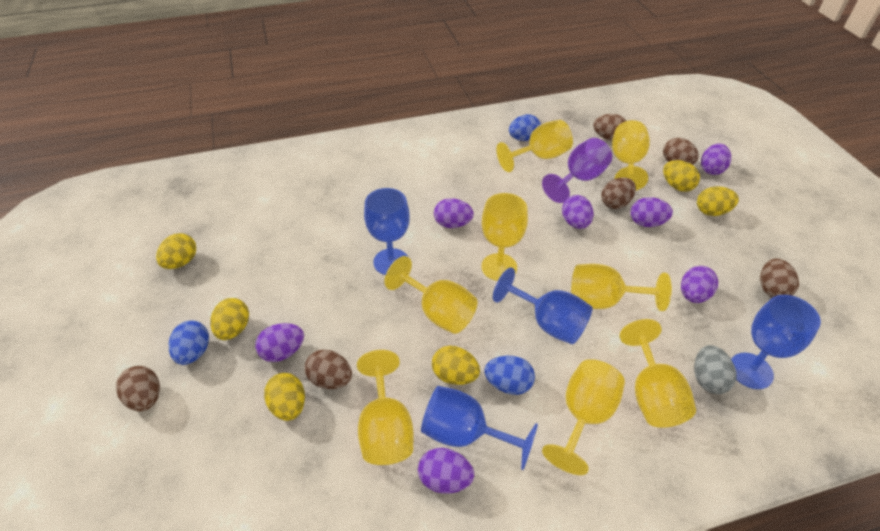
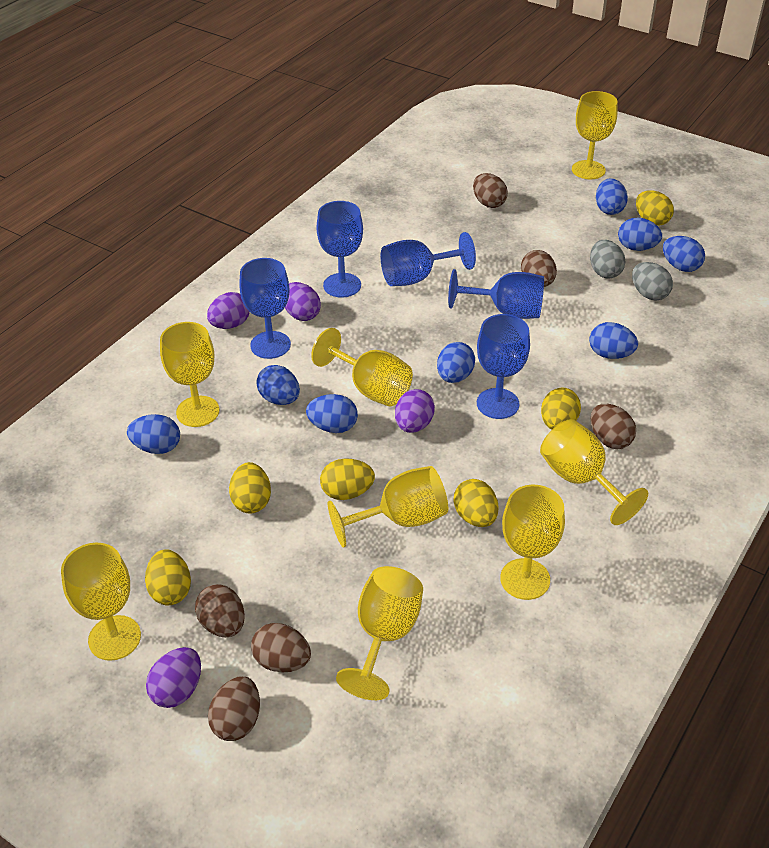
blue egg: [169,320,209,365] [484,356,535,395] [509,114,541,141] = 3 -> [127,414,180,454] [256,365,300,405] [306,394,358,433] [437,342,475,383] [589,322,638,359] [596,178,628,215] [618,218,662,251] [663,236,705,272] = 8
blue goblet: [364,188,410,275] [421,386,538,470] [493,268,593,344] [731,295,821,389] = 4 -> [239,258,291,359] [316,201,363,298] [381,232,476,286] [448,269,544,319] [477,314,530,419] = 5
grey egg: [694,345,736,394] = 1 -> [590,240,625,278] [632,262,673,301] = 2
purple egg: [255,323,304,362] [418,448,474,494] [434,198,474,228] [562,195,594,229] [631,197,673,227] [681,266,718,303] [701,143,731,175] = 7 -> [146,647,201,708] [207,292,250,329] [285,282,321,321] [395,389,435,433] = 4
purple goblet: [542,138,612,203] = 1 -> none = 0

